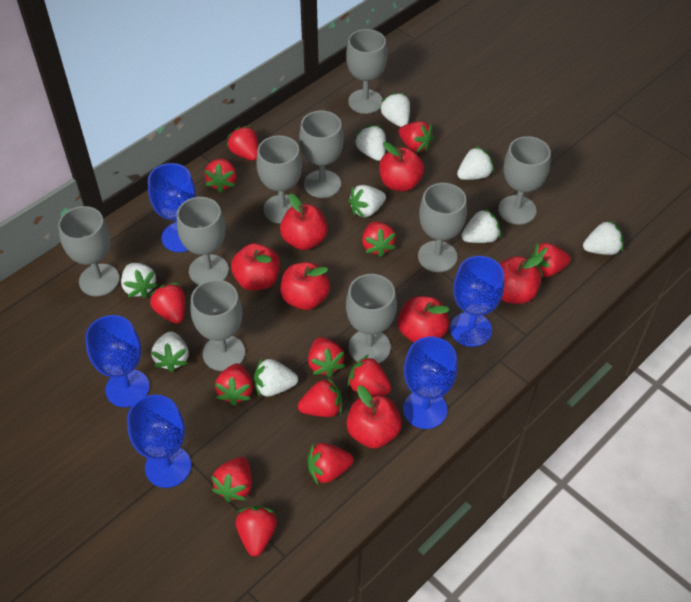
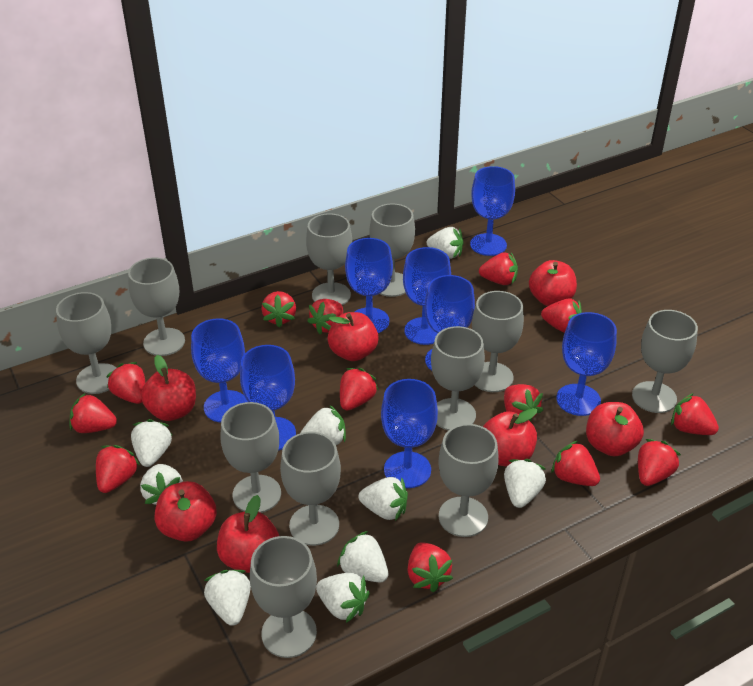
blue goblet: [85,315,150,407] [127,395,191,488] [148,163,196,252] [403,337,458,429] [450,256,504,347] = 5 -> [191,318,248,423] [240,345,296,450] [345,238,393,333] [381,379,438,488] [403,247,451,345] [425,275,475,371] [470,166,515,256] [556,312,617,416] = 8
grey goblet: [58,206,120,296] [177,197,229,285] [190,280,245,371] [256,135,302,224] [299,110,344,198] [346,29,387,114] [346,274,397,364] [418,183,467,272] [498,136,551,225] = 9 -> [56,292,116,394] [128,258,185,356] [220,402,281,513] [250,536,317,658] [280,432,341,546] [306,213,352,305] [369,204,415,297] [431,326,485,430] [438,424,499,537] [472,291,524,392] [632,310,698,413] = 11

